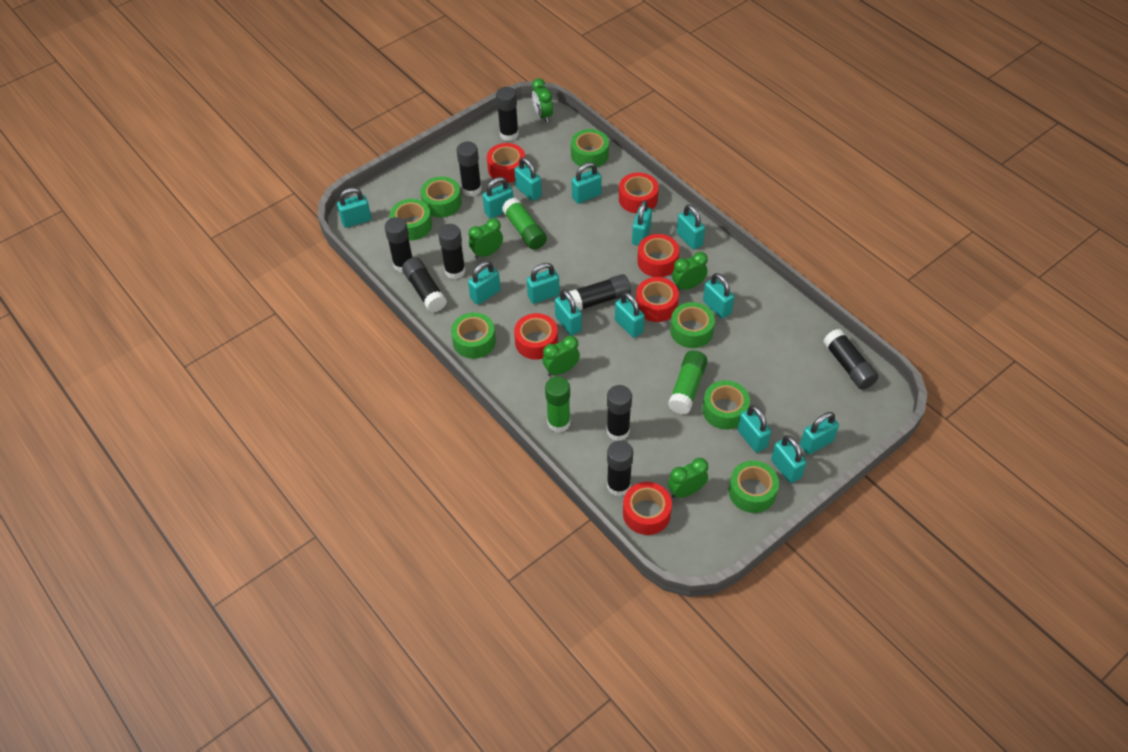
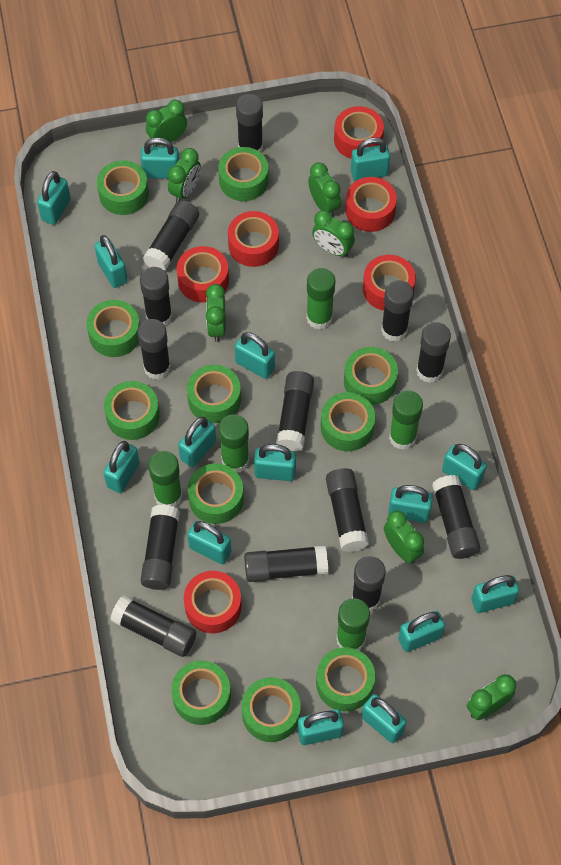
black glue stick: [385,217,413,273] [402,257,447,313] [438,224,466,279] [457,141,482,197] [496,87,519,141] [568,274,631,310] [607,385,632,441] [607,441,633,497] [823,329,879,390] = 9 -> [110,595,196,657] [137,319,171,380] [140,267,172,326] [140,505,180,590] [143,200,199,271] [236,94,263,152] [244,545,328,582] [276,371,314,451] [326,468,369,552] [352,556,386,611] [381,280,414,342] [416,322,451,383] [432,475,480,559] = 13
green clock: [469,218,503,259] [532,78,553,123] [543,336,580,376] [668,458,708,498] [672,252,708,290] = 5 -> [146,100,187,147] [168,148,201,202] [206,284,225,342] [308,163,341,217] [312,210,355,258] [384,510,424,564] [467,674,516,720] = 7
green glue stick: [502,198,547,250] [545,377,570,433] [668,350,707,414] = 3 -> [148,451,182,507] [219,414,249,473] [306,268,335,330] [336,598,370,651] [389,390,423,450] = 5
green tape: [390,199,432,241] [420,176,461,218] [451,312,496,359] [571,129,609,168] [670,302,715,348] [702,380,750,430] [729,460,779,513] = 7 -> [86,300,140,357] [97,160,149,215] [104,381,160,440] [171,661,231,725] [187,365,241,423] [188,463,244,524] [218,147,269,201] [241,677,301,742] [316,647,375,711] [321,392,375,451] [344,347,398,405] = 11
turquoise padlock: [337,187,371,228] [468,261,501,305] [483,177,513,219] [514,157,542,201] [527,263,560,304] [555,289,582,336] [571,162,602,204] [615,292,645,338] [632,200,652,246] [677,204,705,250] [703,273,734,319] [738,405,771,453] [771,435,806,483] [800,412,839,455] = 14 -> [37,171,71,225] [95,235,128,288] [103,441,140,493] [141,137,179,179] [178,417,216,467] [187,521,231,564] [235,332,275,379] [254,444,296,481] [298,709,344,745] [351,137,390,181] [361,694,407,743] [388,485,433,523] [398,611,445,652] [442,444,487,490] [471,575,519,613] = 15

